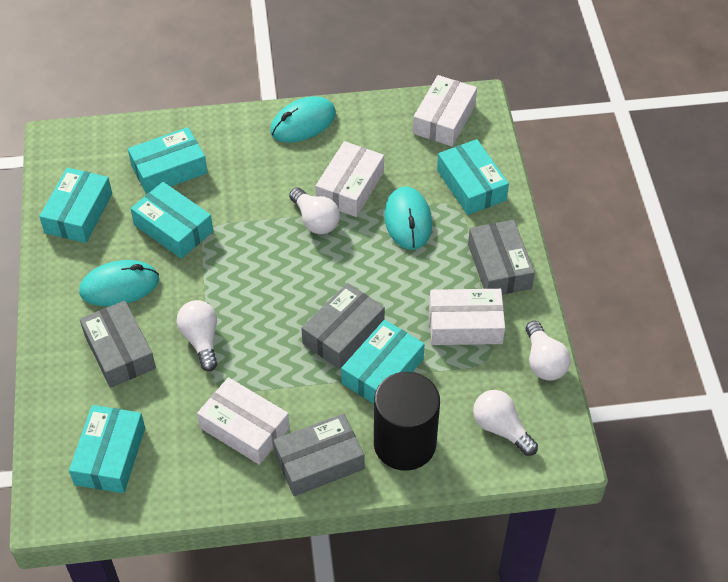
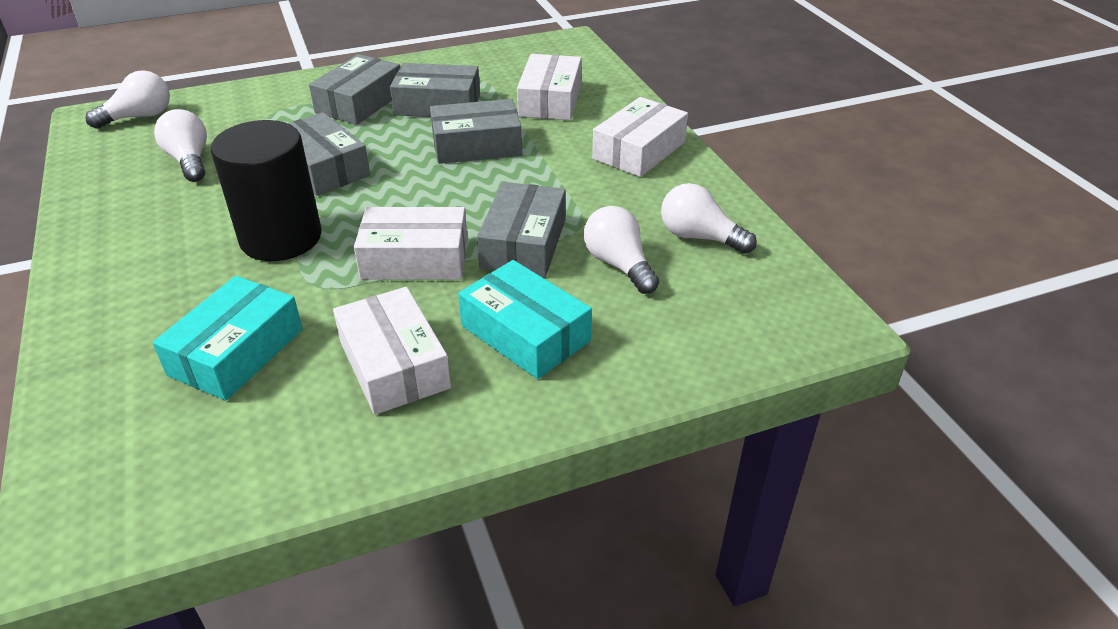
grey box: [80,301,156,388] [273,413,364,496] [301,283,385,369] [468,220,535,295] = 4 -> [289,112,370,196] [309,54,400,125] [390,63,480,117] [430,99,522,164] [477,182,566,277] = 5
turquoise box: [39,168,112,243] [69,405,145,493] [128,127,207,194] [130,182,213,259] [341,320,425,404] [437,139,509,215] = 6 -> [152,276,303,401] [458,260,592,379] = 2
turquoise mouse: [79,260,159,306] [270,97,336,143] [384,186,432,250] = 3 -> none = 0

